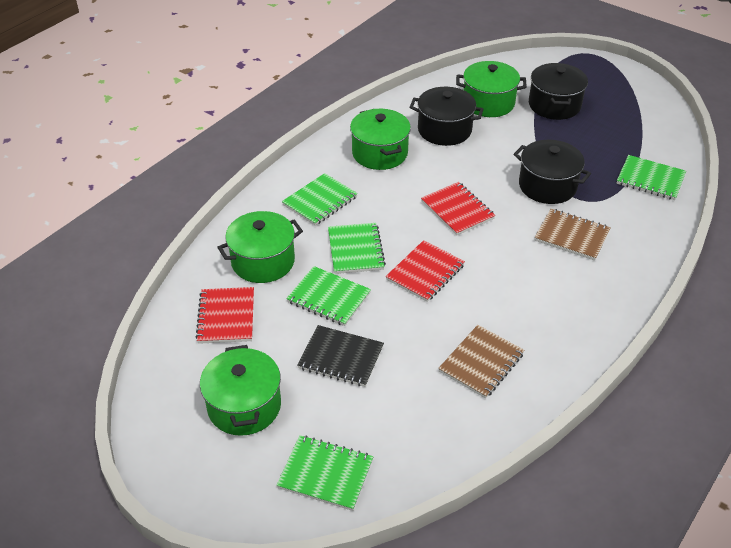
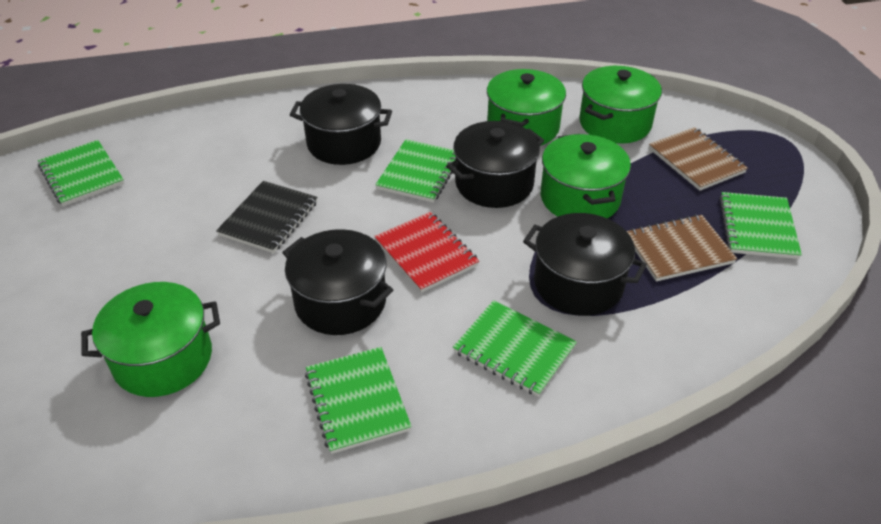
black pot: [410,87,484,146] [514,140,591,204] [529,63,588,120] = 3 -> [282,229,393,335] [290,84,392,165] [446,121,544,208] [523,213,647,316] = 4
red notebook: [195,287,254,344] [386,240,465,302] [421,182,495,236] = 3 -> [374,212,479,293] = 1

